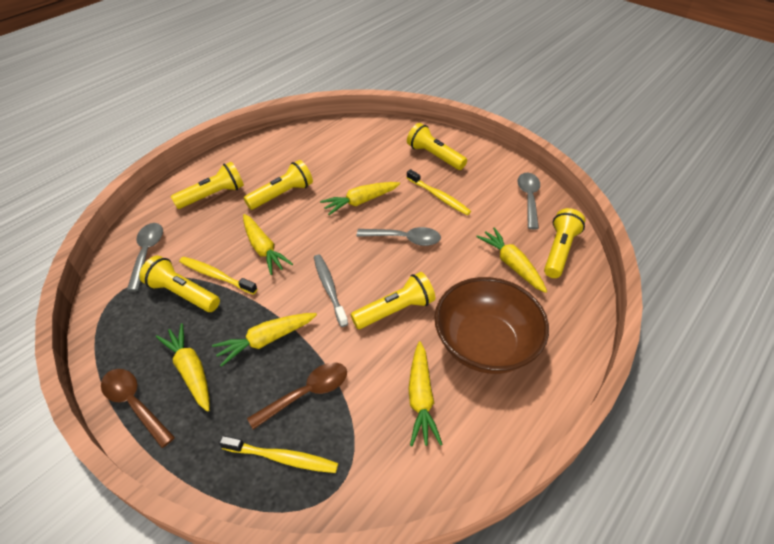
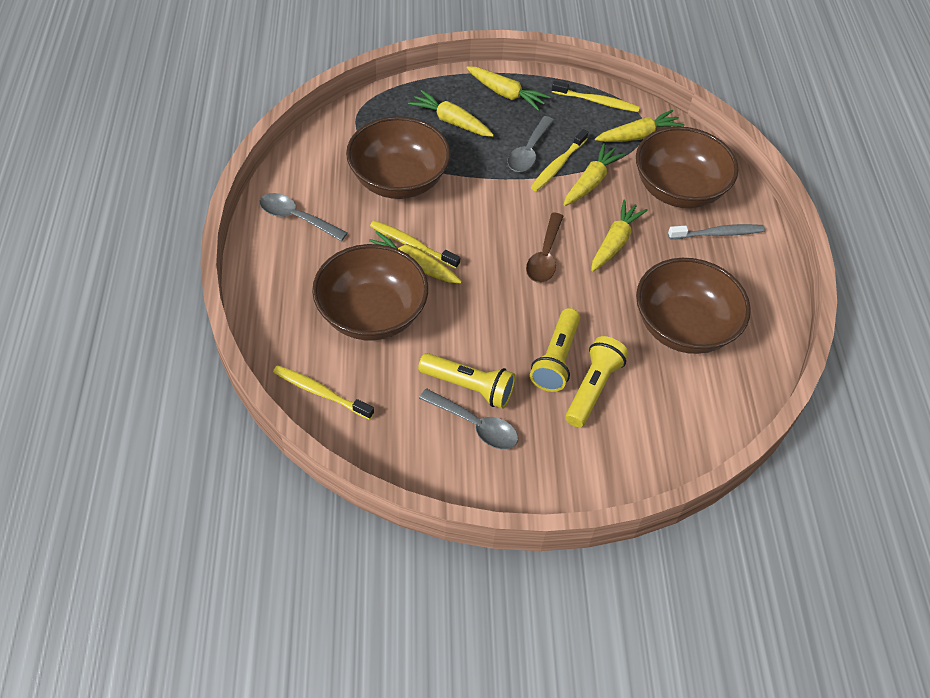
brown bowl: [435,277,549,374] = 1 -> [312,244,428,341] [346,116,451,199] [636,127,738,208] [636,258,751,354] = 4
brown spoon: [101,369,175,448] [247,362,347,430] = 2 -> [526,213,563,283] = 1
yellow flashlight: [139,256,220,312] [171,162,244,209] [244,160,313,210] [351,272,435,329] [407,123,467,170] [544,208,585,278] = 6 -> [418,353,515,409] [530,308,580,392] [565,336,629,427] = 3
yellow toothbrush: [179,257,257,295] [219,436,338,473] [407,169,471,215] = 3 -> [273,365,374,420] [370,221,460,269] [531,129,588,191] [552,81,640,112] = 4

